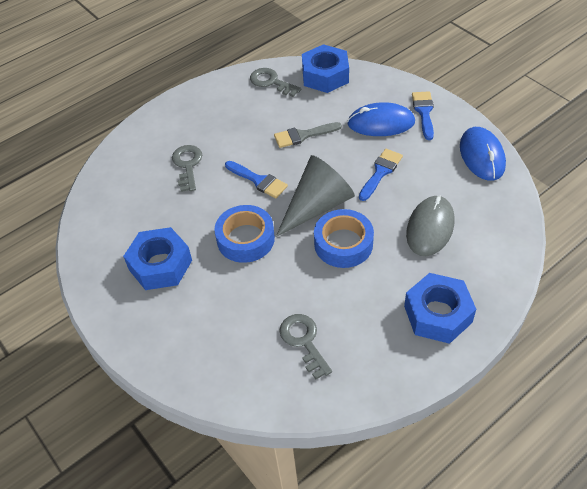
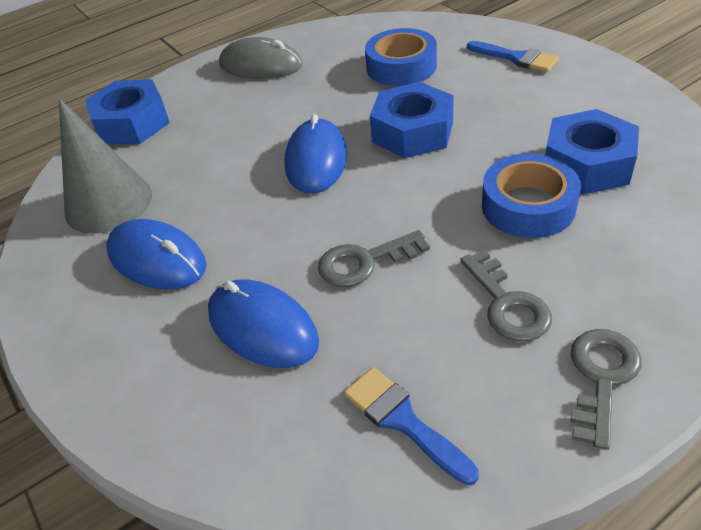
blue brush: [225,161,288,198] [359,149,403,201] [412,92,434,140] = 3 -> [344,367,479,485] [467,41,559,72] = 2
blue mouse: [347,102,415,136] [460,127,506,181] = 2 -> [106,219,206,290] [208,279,319,368] [285,114,347,194] = 3
grey brush: [274,122,342,148] = 1 -> none = 0

